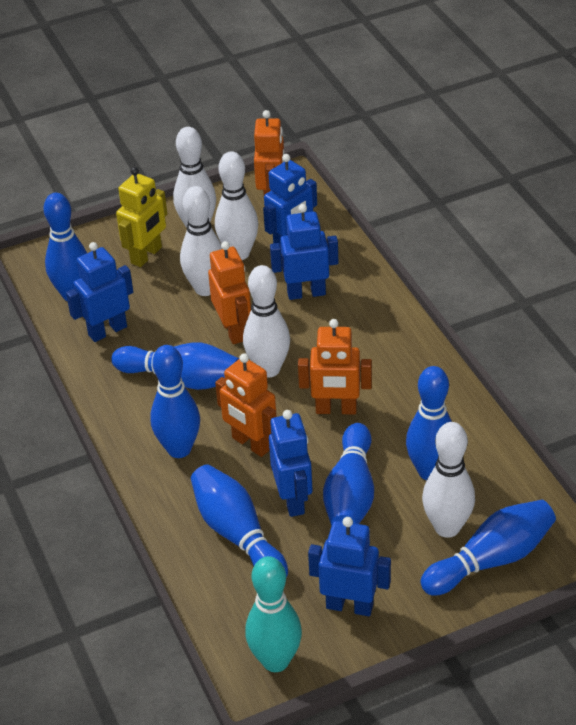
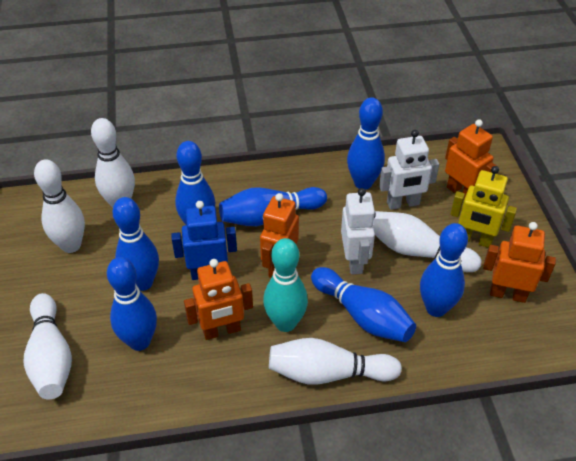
blue robot: [66,242,133,342] [263,154,317,248] [269,410,313,517] [270,204,339,300] [308,517,391,616] = 5 -> [171,201,237,280] = 1
white robot: none = 0 -> [341,188,376,274] [379,130,439,210] = 2

